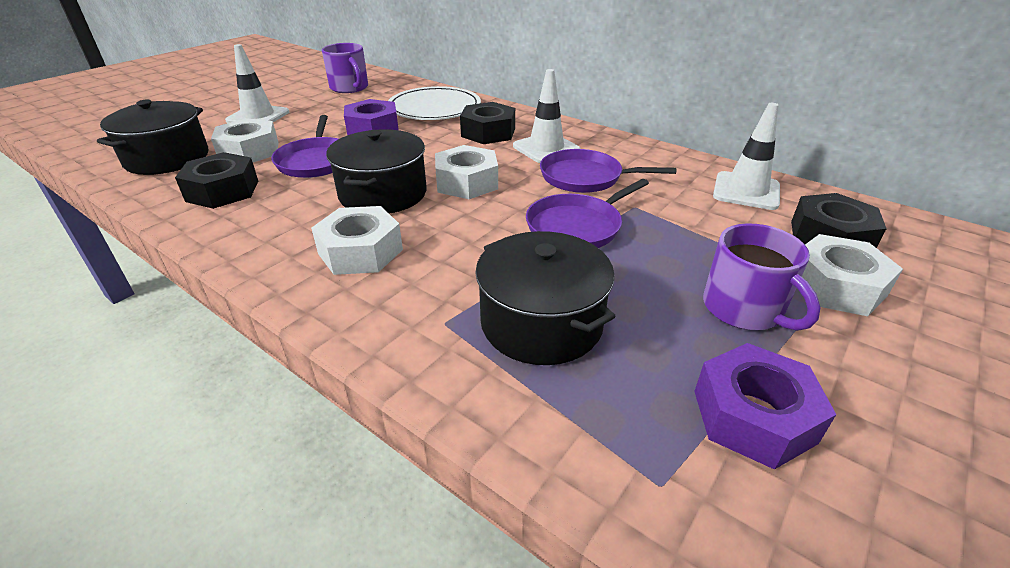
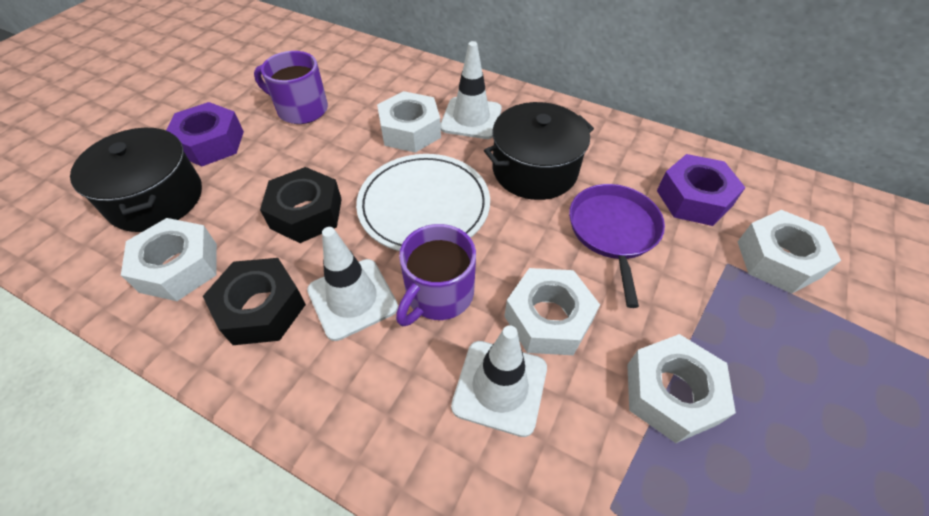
black nut: [175,152,258,209] [460,102,515,144] [791,193,887,248] = 3 -> [203,258,306,345] [260,167,342,243] = 2
black pot: [97,100,208,175] [326,129,427,213] [475,231,616,365] = 3 -> [70,128,202,232] [484,102,594,200] = 2
purple pan: [271,115,338,178] [526,179,649,248] [540,149,676,193] = 3 -> [569,184,665,308] = 1
white nut: [211,118,279,162] [311,206,403,275] [435,145,498,199] [802,234,903,316] = 4 -> [121,218,217,301] [377,91,441,153] [504,268,600,355] [627,334,736,443] [738,210,841,294] = 5

